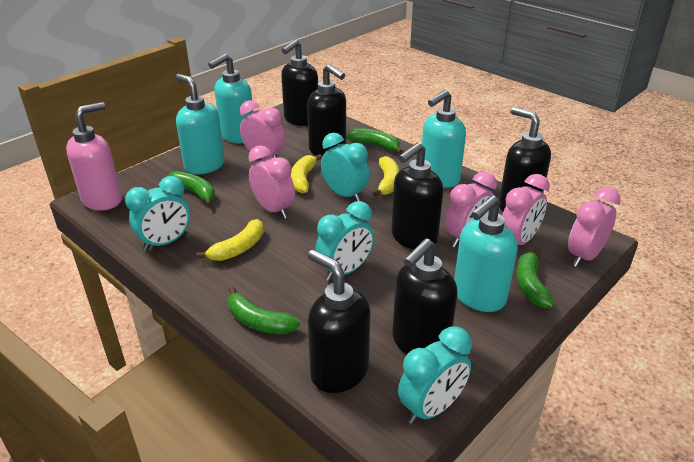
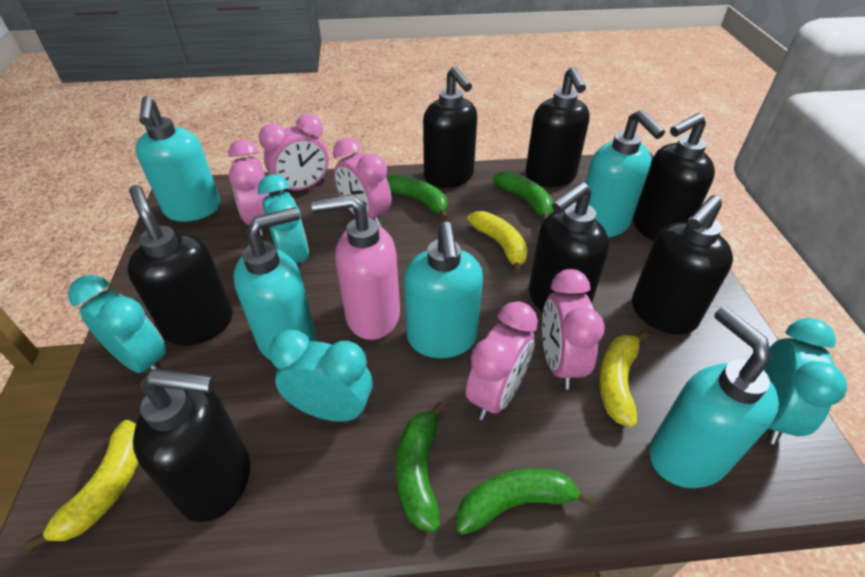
black soap dispenser: [281,39,318,126] [307,64,346,156] [308,250,371,393] [392,142,443,249] [392,238,458,354] [499,107,551,212] = 6 -> [127,185,233,346] [133,369,250,522] [423,66,477,188] [525,66,590,187] [529,182,609,312] [632,195,733,335] [633,113,715,241] = 7
turquoise soap dispenser: [176,74,225,174] [208,54,253,143] [422,90,466,188] [454,195,518,312] = 4 -> [135,96,220,222] [233,207,316,361] [404,222,483,358] [586,109,665,237] [649,307,779,488] = 5

